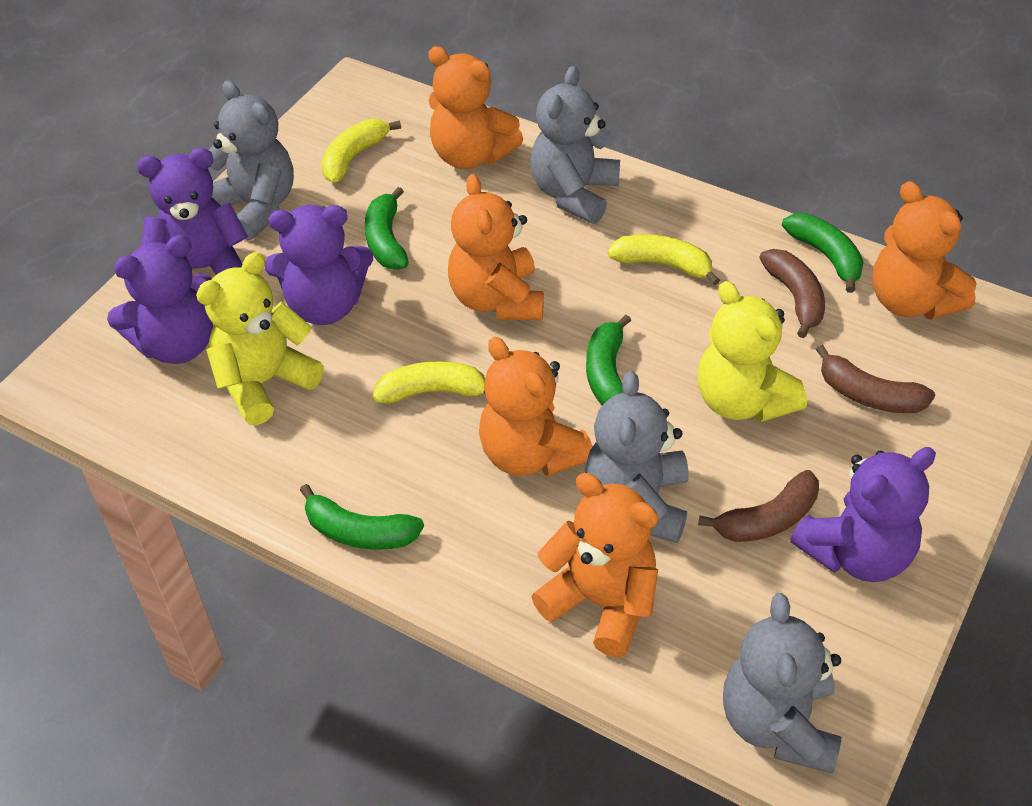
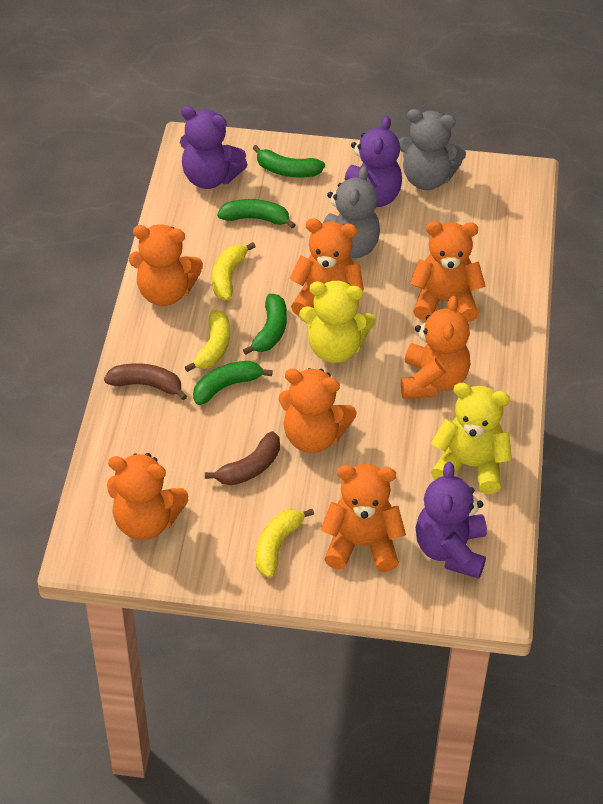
brown banana: [698,470,819,542] [759,249,825,338] [816,345,935,413] = 3 -> [104,363,187,400] [205,431,280,485] = 2
grey teddy bear: [209,80,294,240] [530,66,620,224] [585,371,689,543] [723,593,841,774] = 4 -> [323,166,380,258] [399,109,466,190] = 2
orange teddy bear: [428,46,523,169] [448,174,544,320] [479,337,592,476] [531,473,658,657] [873,181,977,320] = 5 -> [107,453,188,540] [129,224,203,306] [279,368,357,453] [289,218,364,316] [321,464,406,572] [401,296,470,399] [410,221,486,322] = 7
purple teddy bear: [107,235,213,364] [137,148,248,275] [265,205,373,325] [790,447,936,582] = 4 -> [180,106,248,189] [345,116,402,207] [416,462,487,579] = 3

